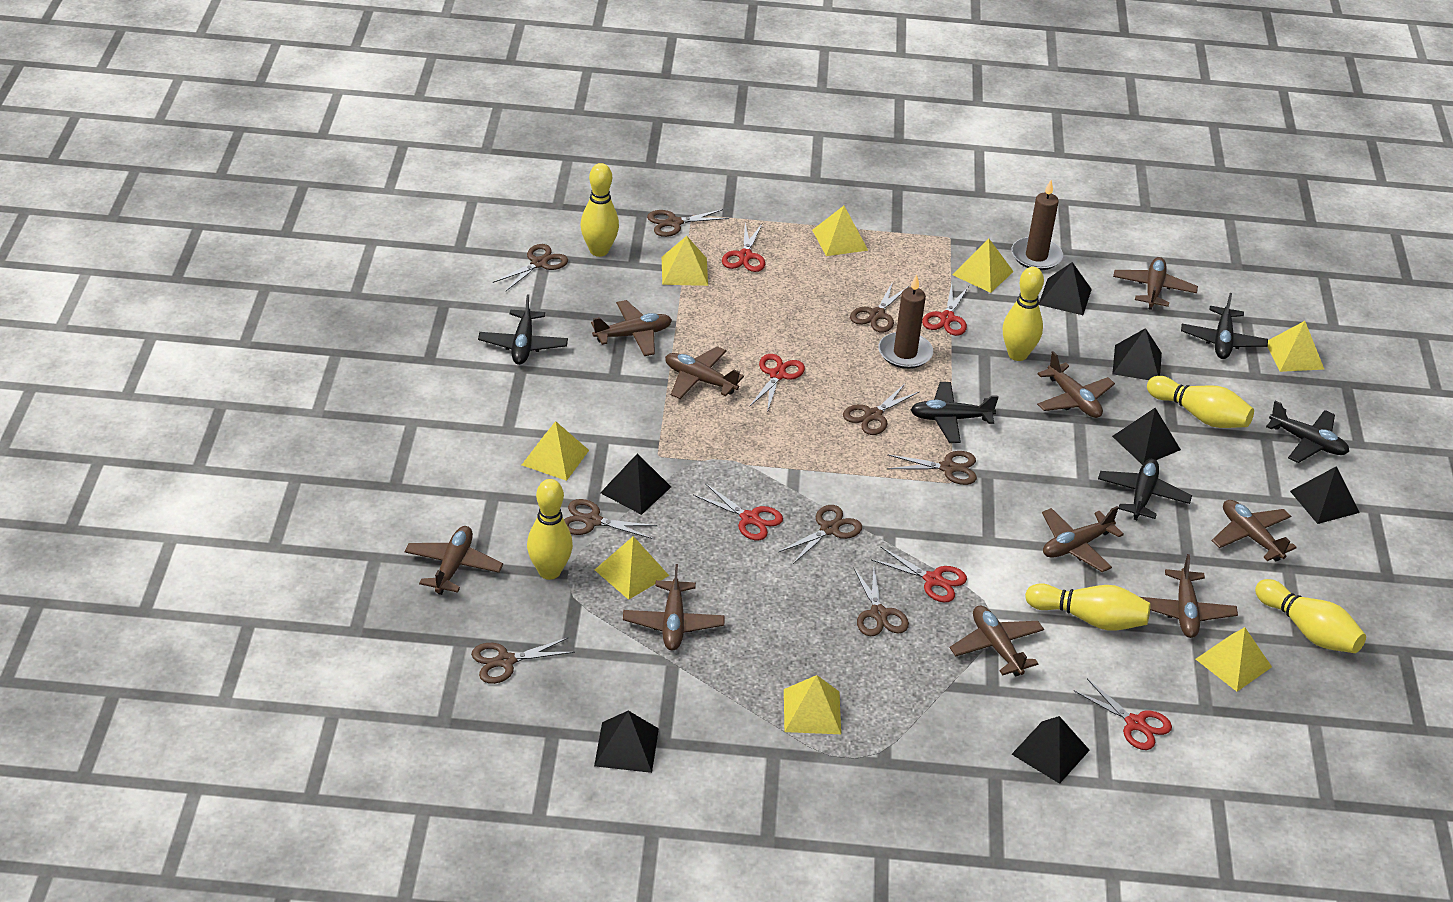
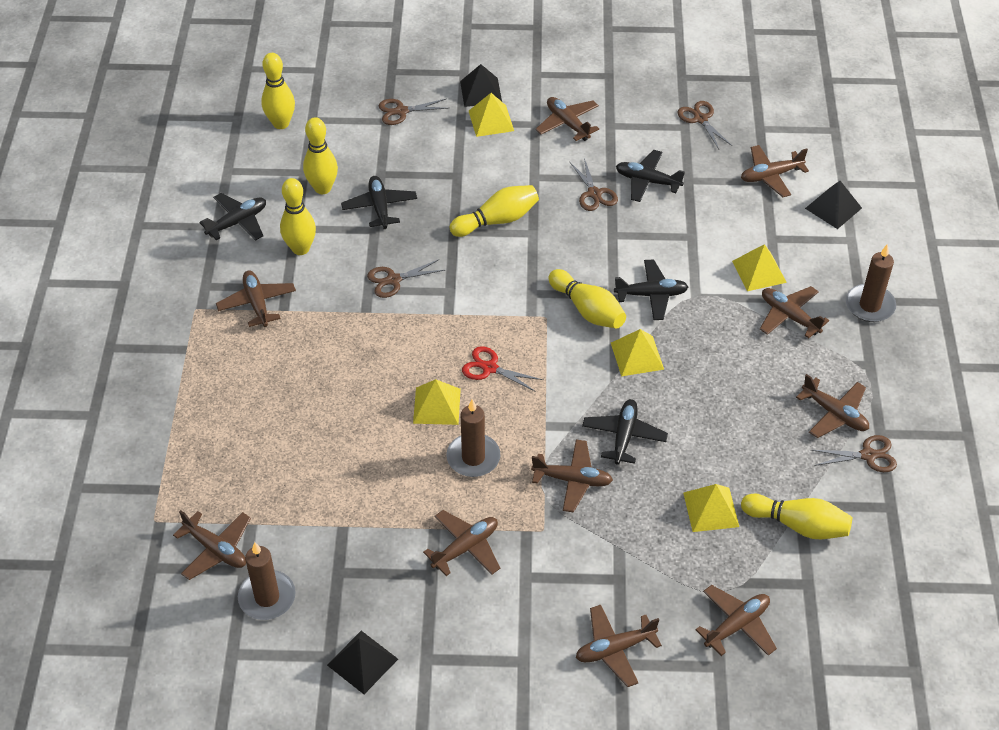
black pyramid: [594,711,659,773] [600,454,671,515] [1012,716,1090,784] [1039,262,1092,315] [1112,328,1162,380] [1112,408,1181,465] [1290,466,1360,524] = 7 -> [327,631,398,694] [460,64,502,107] [805,181,862,229] = 3
brown candle: [878,274,933,369] [1011,180,1063,270] = 2 -> [238,542,296,620] [446,399,500,477] [846,244,896,322] = 3
brown scissors: [471,637,575,684] [493,244,568,291] [564,499,658,539] [647,209,729,237] [778,505,862,564] [843,384,920,435] [850,282,909,333] [853,564,909,636] [887,451,977,485] = 9 -> [367,259,445,298] [379,99,449,125] [570,158,618,211] [677,101,732,149] [811,435,897,472] = 5
red scissors: [693,483,783,540] [722,223,765,272] [749,354,805,413] [871,546,967,602] [922,283,969,336] [1074,679,1172,750] = 6 -> [462,346,543,392] = 1
yellow pyramid: [522,421,589,481] [595,536,669,600] [662,236,708,286] [784,675,841,734] [812,206,868,256] [952,239,1014,293] [1196,627,1272,692] [1267,321,1324,372] = 8 -> [413,379,461,425] [469,93,514,137] [611,329,664,377] [683,484,739,532] [732,244,787,291] = 5

